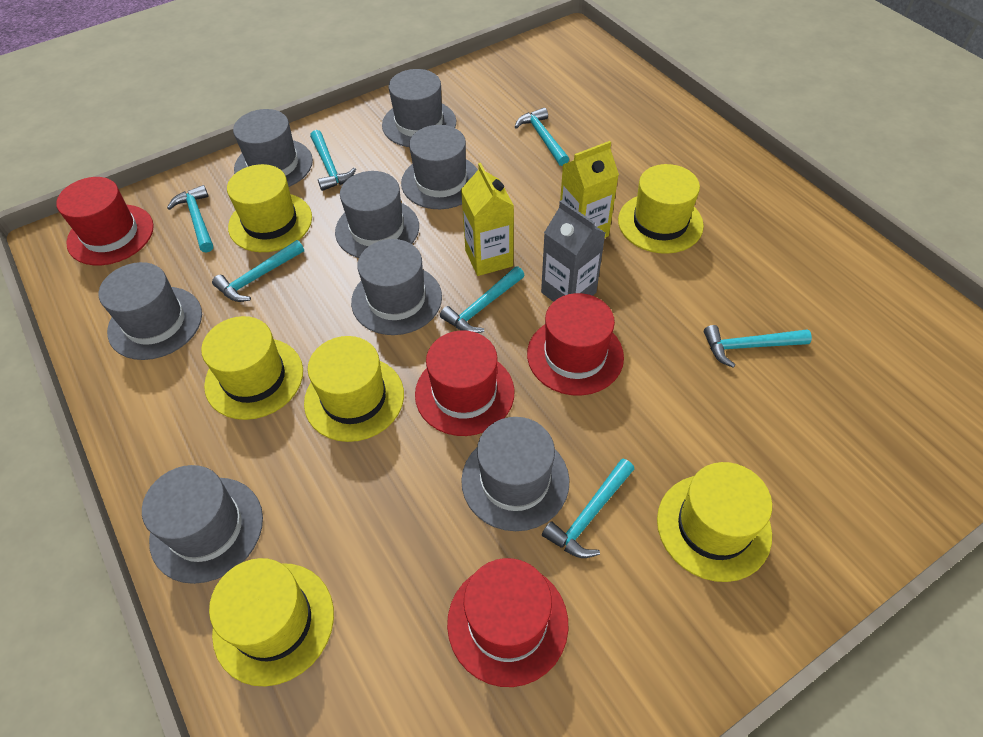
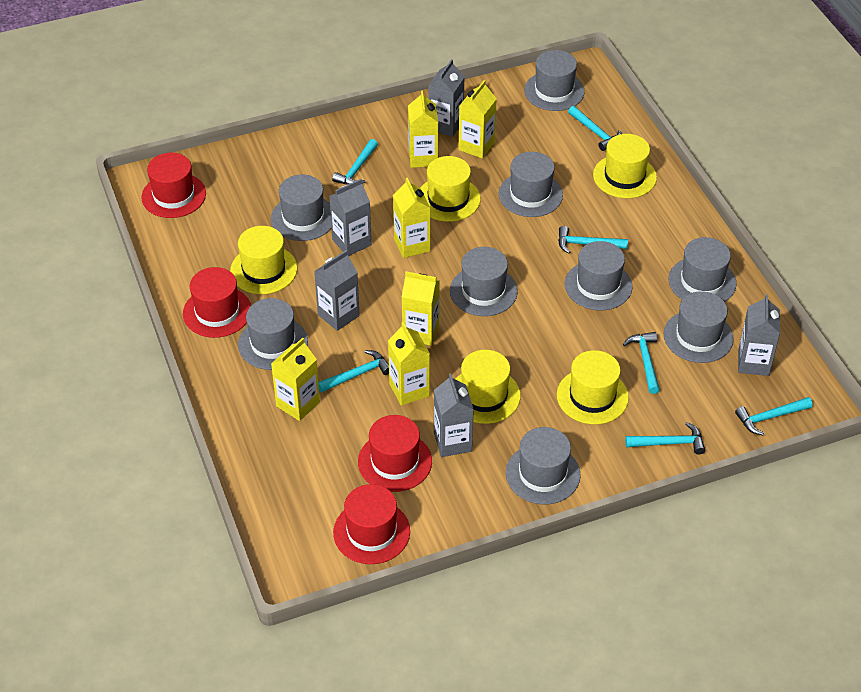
grey carton: [541,200,605,302] = 1 -> [314,250,360,331] [330,179,372,256] [428,59,464,137] [434,374,474,457] [738,294,780,376] = 5
grey hat: [99,262,202,360] [142,465,263,584] [233,109,313,187] [335,171,419,258] [351,239,442,335] [382,69,456,147] [401,125,478,209] [461,417,570,531] = 8 -> [238,298,308,370] [271,175,332,241] [450,247,518,316] [499,152,563,217] [506,427,581,504] [524,50,585,111] [565,241,632,310] [664,291,734,363] [668,237,737,302] = 9
yellow carton: [461,163,514,276] [560,141,619,238] = 2 -> [271,338,320,421] [388,322,430,406] [393,178,430,258] [402,271,440,346] [408,91,438,168] [459,80,497,159] = 6
yellow hat: [201,316,303,420] [209,558,334,687] [227,164,312,252] [304,336,404,442] [618,164,704,254] [657,462,772,582] = 6 -> [230,226,297,294] [420,156,481,222] [455,350,521,424] [557,350,629,424] [593,134,657,198] = 5

